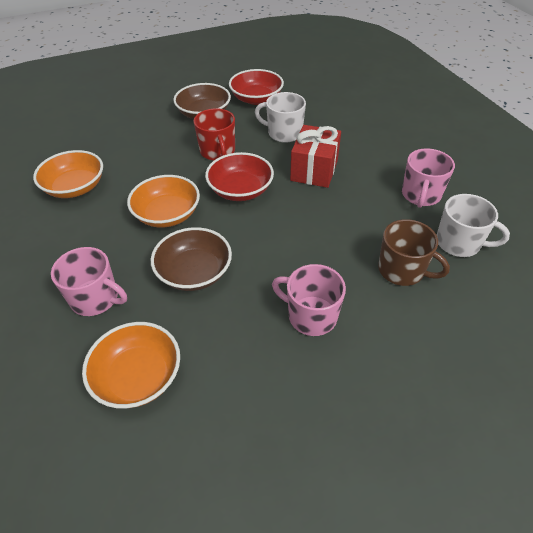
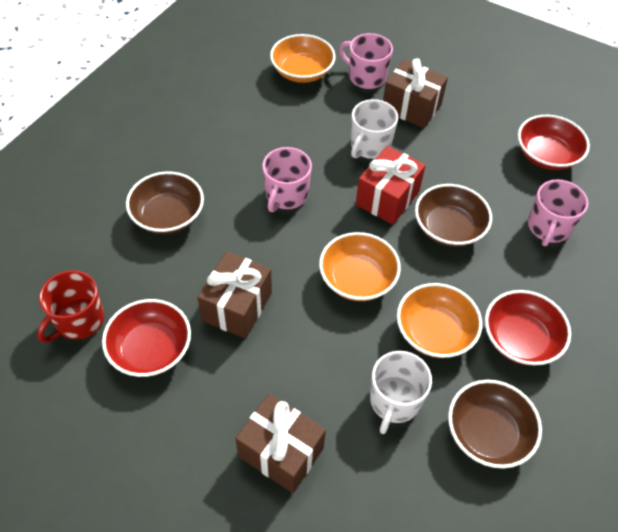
brown bowl: [151,227,232,291] [173,83,231,119] = 2 -> [126,171,204,234] [415,184,492,247] [448,380,542,469] = 3
brown gift: none = 0 -> [197,251,272,339] [235,394,326,493] [383,58,448,128] = 3
brown mug: [378,219,450,286] = 1 -> none = 0
red bowl: [205,152,274,201] [229,69,284,105] = 2 -> [102,299,191,377] [485,290,571,366] [518,115,590,170] = 3

